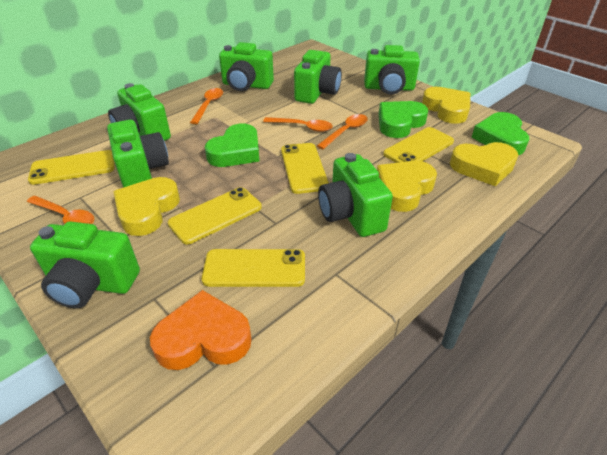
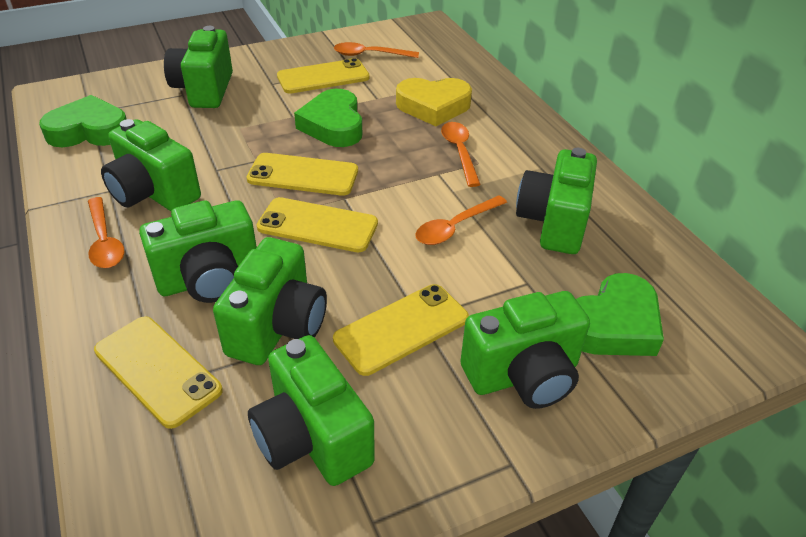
orange heart: [150,290,252,370] = 1 -> none = 0
yellow heart: [113,177,180,236] [377,161,437,212] [422,87,470,124] [450,142,518,186] = 4 -> [396,78,472,126] = 1

